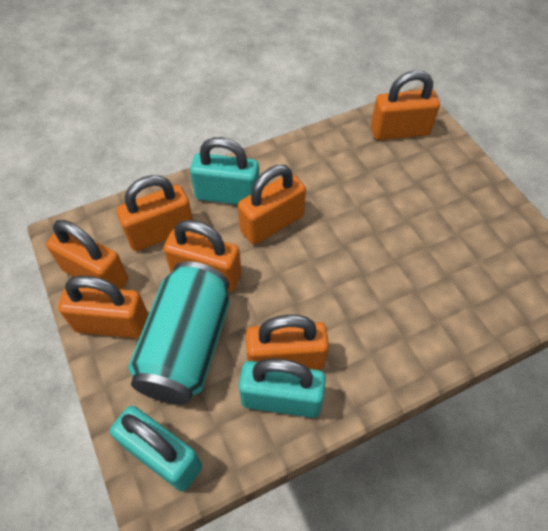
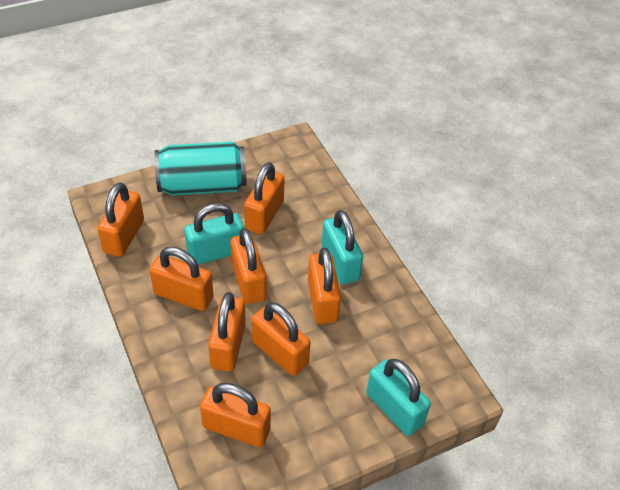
orange padlock: [46,220,128,289] [58,276,149,339] [116,175,193,251] [163,220,241,292] [238,165,306,245] [246,315,329,370] [371,70,440,140] = 7 -> [97,183,144,257] [150,246,213,311] [200,383,271,447] [208,292,246,372] [230,228,266,304] [244,162,285,234] [251,302,310,376] [308,247,341,324] = 8

